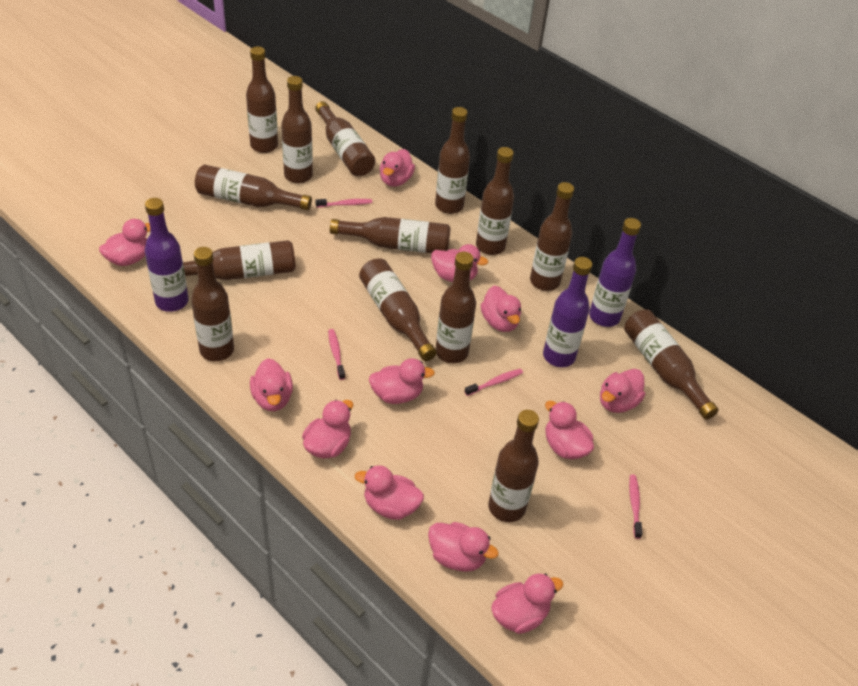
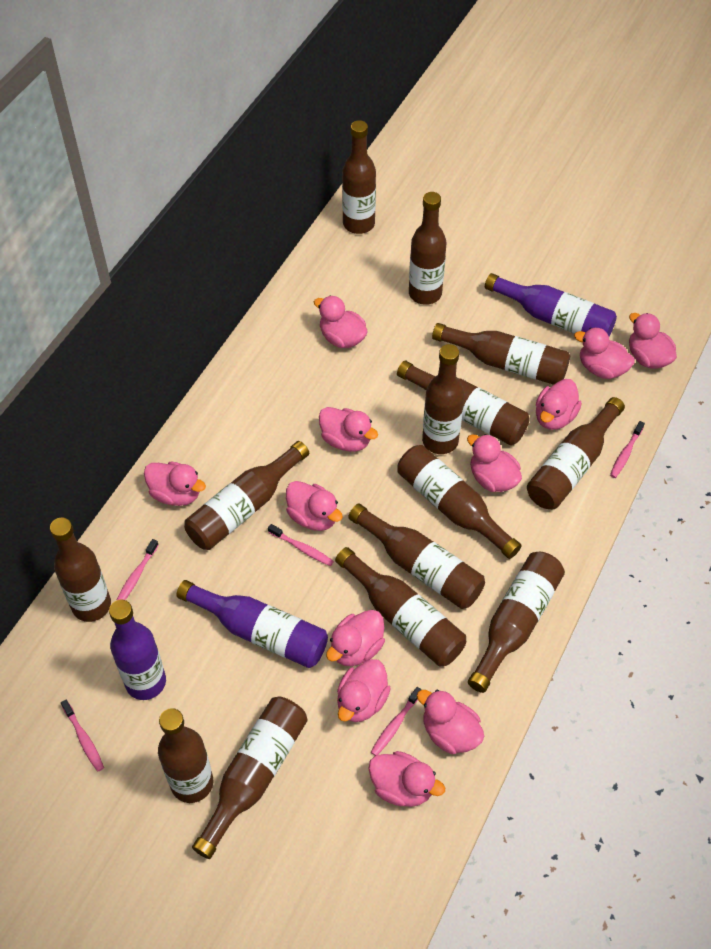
pink toothbrush: [315,199,372,208] [328,329,345,380] [465,369,523,396] [629,475,643,539] = 4 -> [61,700,104,772] [116,539,159,601] [268,524,334,566] [371,687,422,756] [610,421,645,478] = 5

